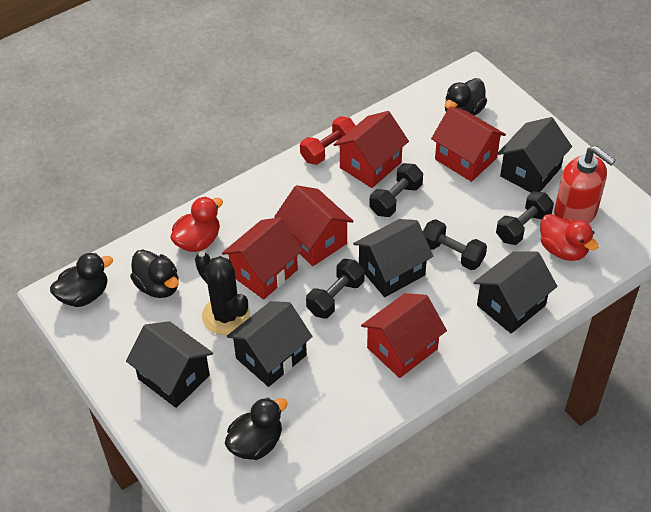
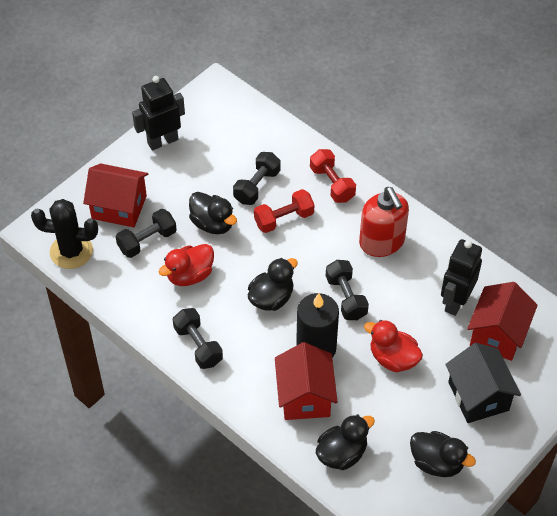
black candle: none = 0 -> [296,293,339,358] = 1
black house: [126,321,213,408] [227,301,313,387] [353,219,433,297] [473,252,557,333] [497,117,572,193] = 5 -> [445,343,521,423] = 1
black robot: none = 0 -> [132,76,185,151] [441,239,482,316] = 2
red dumbbell: [300,116,356,165] = 1 -> [254,189,314,233] [310,149,356,203] = 2
red house: [222,217,303,300] [274,185,354,266] [334,111,409,188] [361,293,447,378] [431,106,506,182] = 5 -> [83,163,148,227] [275,342,338,420] [467,282,538,361] = 3

